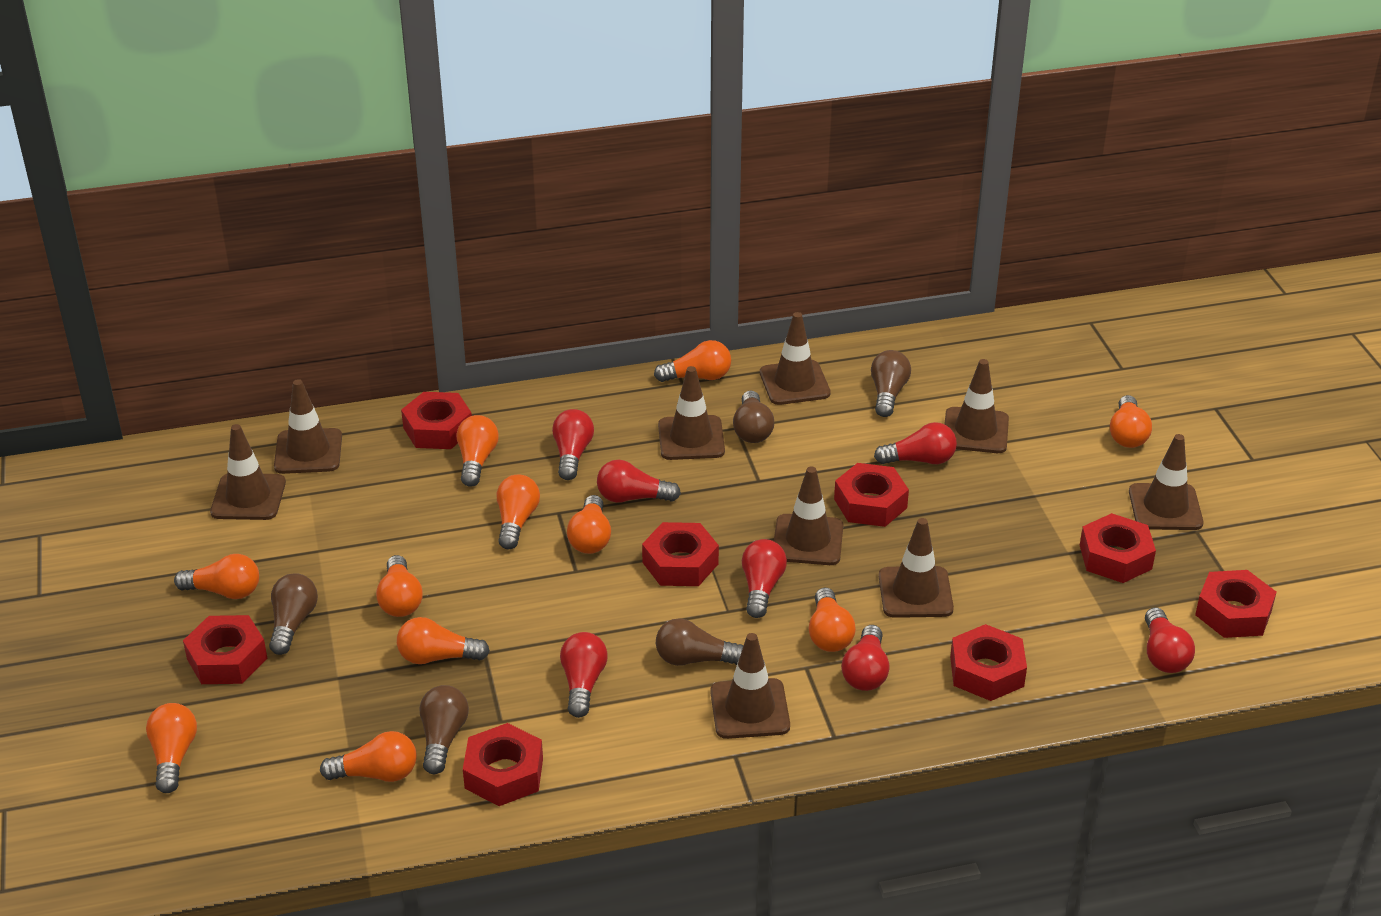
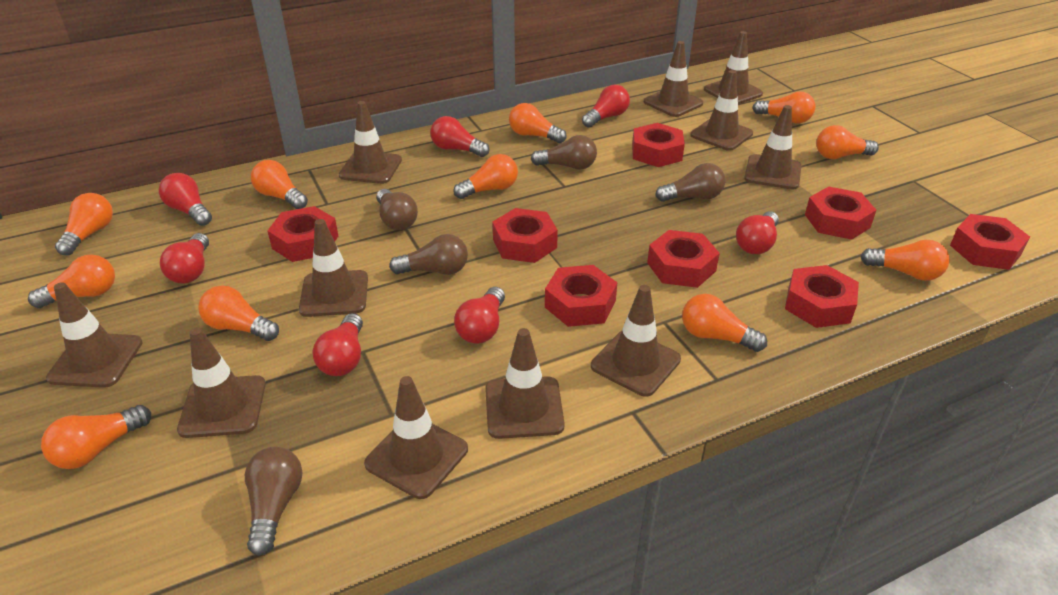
brown traffic cone: [210,424,286,520] [274,379,342,474] [658,366,725,460] [710,633,790,739] [760,312,831,405] [774,466,843,565] [879,518,954,618] [944,359,1009,453] [1129,434,1203,530] = 9 -> [46,282,143,388] [177,327,266,438] [299,219,368,317] [339,101,402,184] [364,376,468,499] [485,328,565,439] [591,285,681,397] [644,41,703,117] [690,70,753,151] [704,31,763,104] [744,105,801,190] = 11

